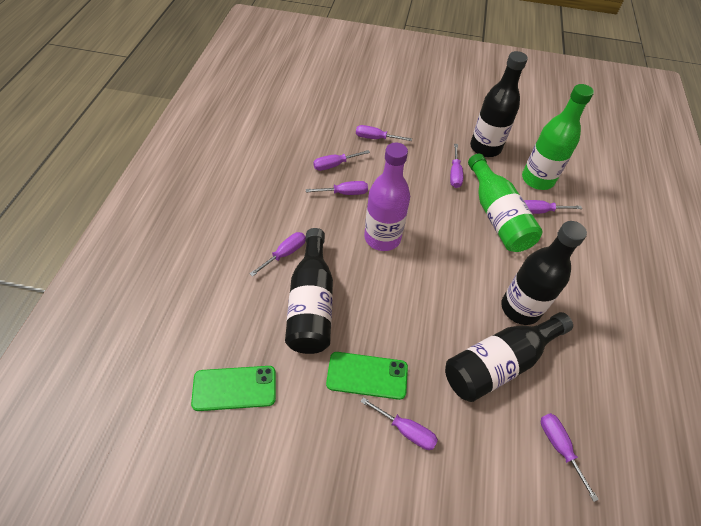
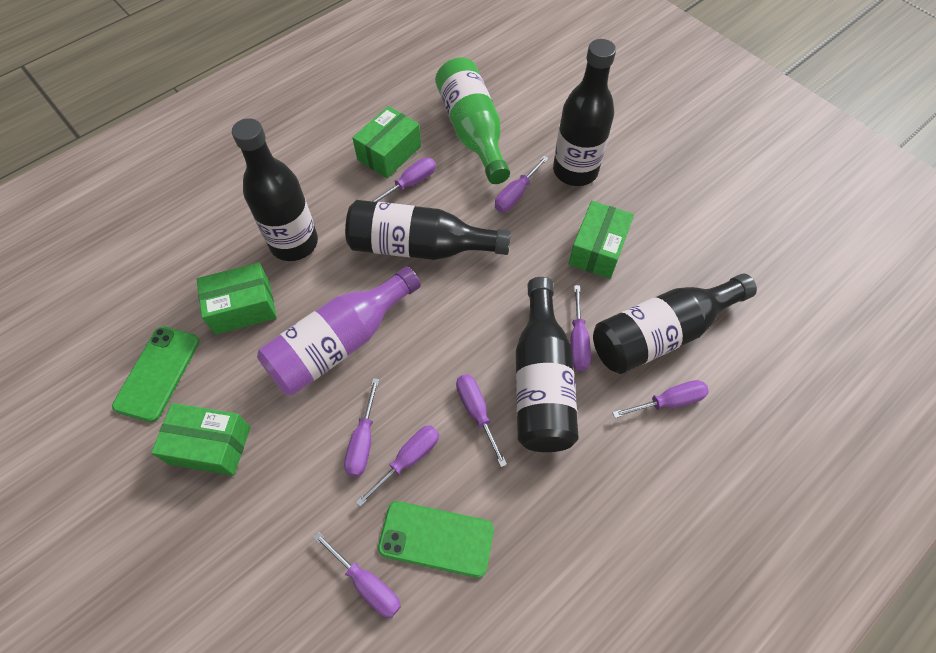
black bottle: [285,228,333,354] [445,312,573,402] [470,51,528,157] [501,221,587,325] = 4 -> [232,118,318,261] [345,200,511,260] [516,277,579,452] [553,39,616,186] [593,273,757,374] = 5
green bottle: [468,154,543,252] [522,84,594,190] = 2 -> [435,58,510,184] = 1
green box: none = 0 -> [151,403,251,476] [196,263,277,335] [352,106,421,178] [569,201,634,279] = 4

